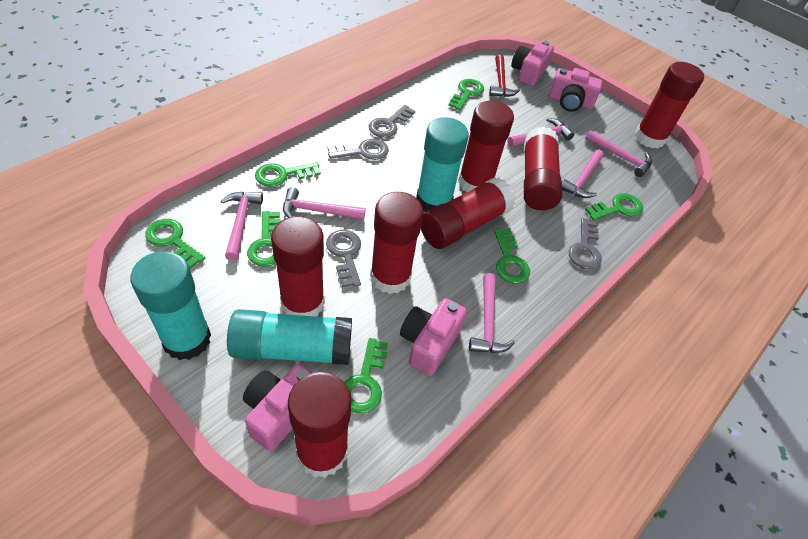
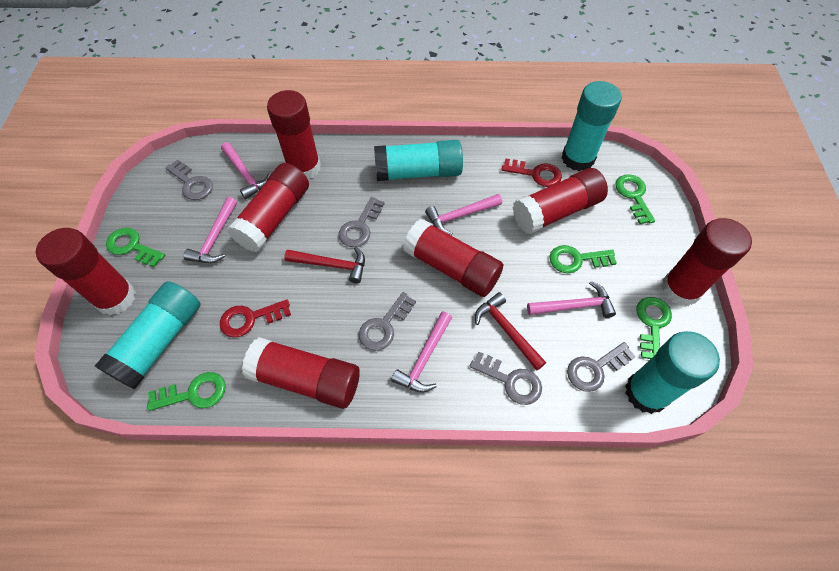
green key: [145,219,205,269] [247,211,281,267] [255,162,321,187] [344,338,388,413] [448,79,484,110] [494,229,530,284] [585,193,643,220] = 7 -> [106,228,165,267] [147,372,226,411] [549,245,617,273] [615,174,655,224] [637,297,672,359] = 5
grey key: [326,230,361,287] [328,139,389,160] [369,105,415,138] [569,218,602,269] = 4 -> [165,159,213,200] [338,197,385,247] [359,292,416,350] [470,351,542,405] [567,342,636,392] = 5
pink camera: [243,364,312,451] [400,298,467,376] [511,41,554,86] [549,68,602,112] = 4 -> none = 0
pink hammer: [221,192,263,260] [283,187,365,220] [469,273,515,353] [508,118,574,147] [562,149,604,198] [585,130,652,177] = 6 -> [183,197,237,263] [221,142,271,199] [391,312,452,393] [425,194,502,235] [527,281,616,318] = 5
red hammer: [489,55,520,97] = 1 -> [284,247,365,283] [475,292,546,371] = 2
red key: none = 0 -> [220,299,291,337] [501,158,562,187] = 2
turquoise glue stick: [130,251,211,360] [227,309,352,365] [416,117,469,212] = 3 -> [95,281,201,389] [374,140,463,181] [562,81,622,171] [625,331,720,414] = 4

